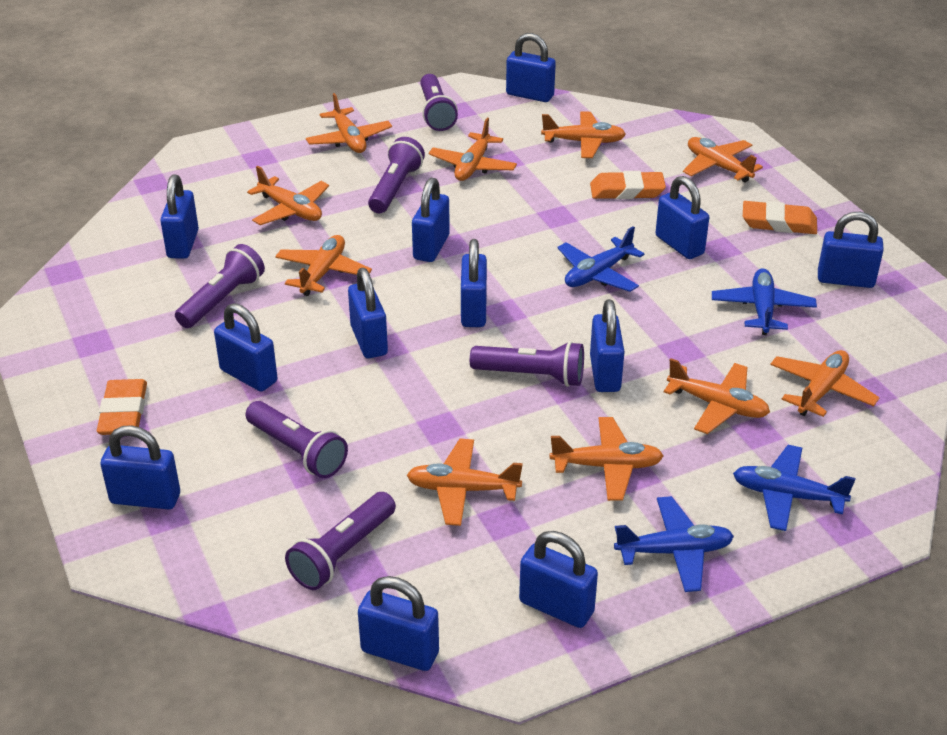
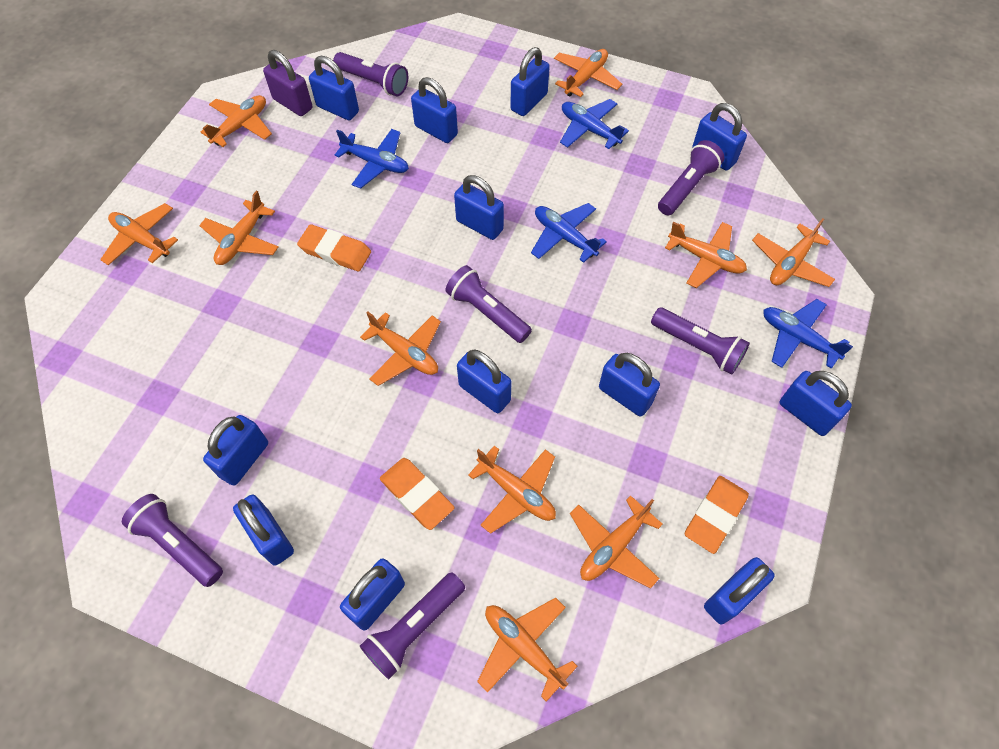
purple padlock: none = 0 -> [263,50,312,116] = 1

